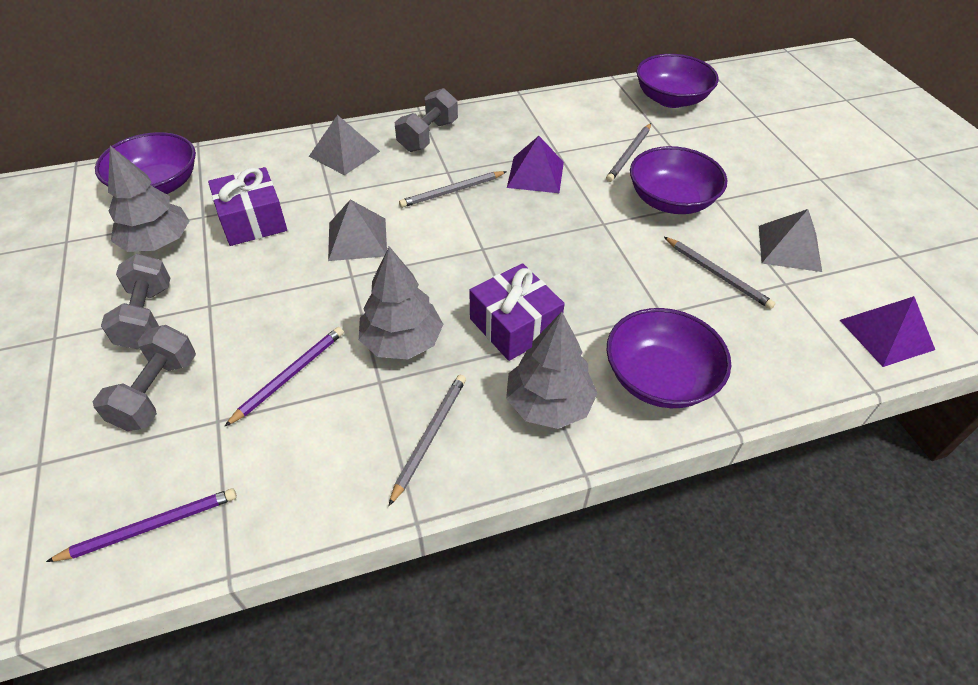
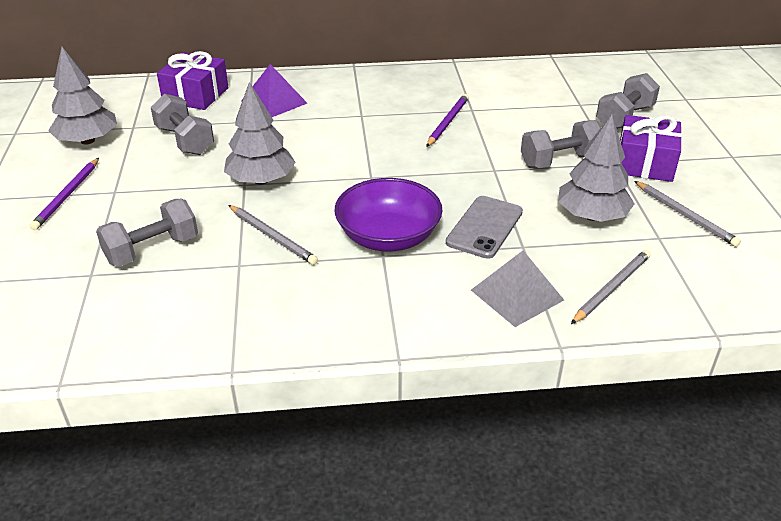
grey dumbbell: [93,325,196,431] [101,254,170,349] [395,88,458,152] = 3 -> [96,199,198,267] [151,94,214,155] [521,120,601,168] [596,73,660,129] = 4
grey pencil: [389,375,466,506] [399,171,507,208] [606,123,651,182] [664,237,775,309] = 4 -> [229,205,318,265] [571,250,651,324] [634,181,741,247] = 3
grey phone: none = 0 -> [446,196,523,259] = 1
grey pyramid: [309,115,380,175] [328,199,387,261] [759,209,822,272] = 3 -> [471,251,564,327] = 1
purple bowl: [95,132,196,194] [607,308,731,408] [630,146,727,214] [636,54,719,108] = 4 -> [334,178,443,251] = 1
purple pyramid: [507,136,564,193] [840,296,935,367] = 2 -> [241,64,307,117] = 1

